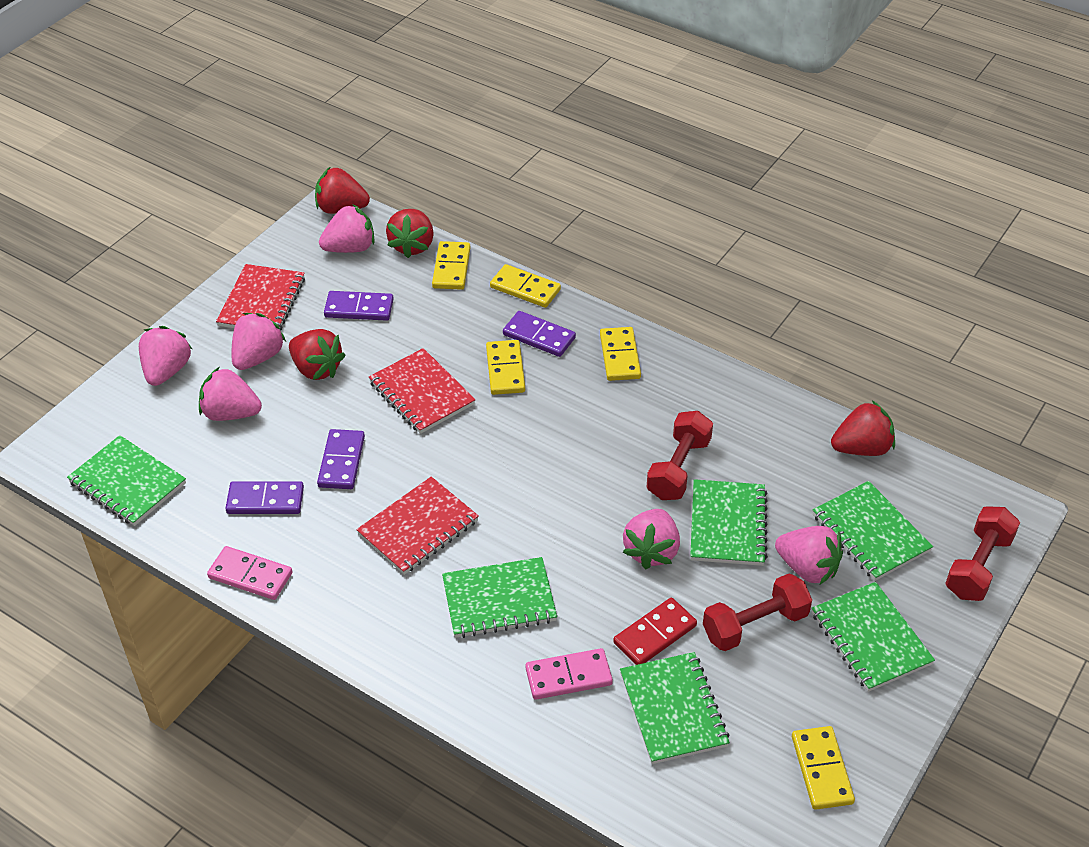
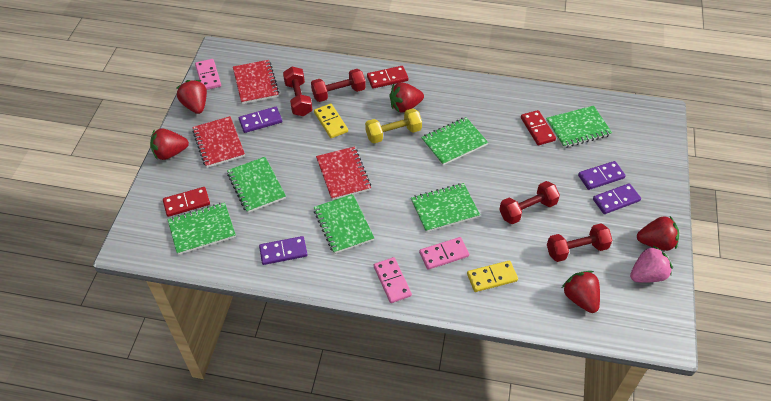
pink domino: [207,546,292,600] [525,648,613,700] = 2 -> [195,59,221,90] [374,257,412,303] [419,237,469,270] = 3
pink strawberry: [139,326,192,386] [199,367,262,421] [231,313,286,370] [319,204,375,253] [623,509,680,569] [775,526,843,585] = 6 -> [630,246,673,283] = 1
red domino: [613,597,697,665] = 1 -> [163,187,210,217] [367,66,409,89] [521,110,556,145] = 3
red dumbbell: [647,411,713,500] [703,574,812,651] [945,506,1020,601] = 3 -> [283,67,312,116] [311,69,366,102] [499,181,560,224] [547,223,612,262] = 4
red strawberry: [289,329,346,380] [315,167,370,214] [386,209,434,258] [831,401,895,456] = 4 -> [150,129,189,160] [176,80,207,114] [389,82,424,113] [562,271,600,313] [637,216,679,251] = 5
yellow domino: [432,241,470,290] [486,340,525,395] [490,264,561,308] [600,327,641,381] [792,726,855,810] = 5 -> [314,104,348,138] [467,261,518,292] = 2
yellow dumbbell: none = 0 -> [365,108,422,143] = 1

